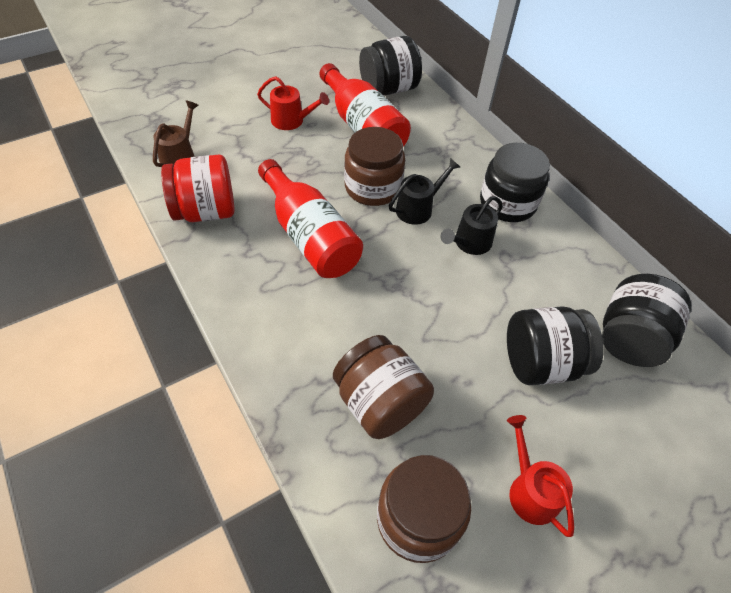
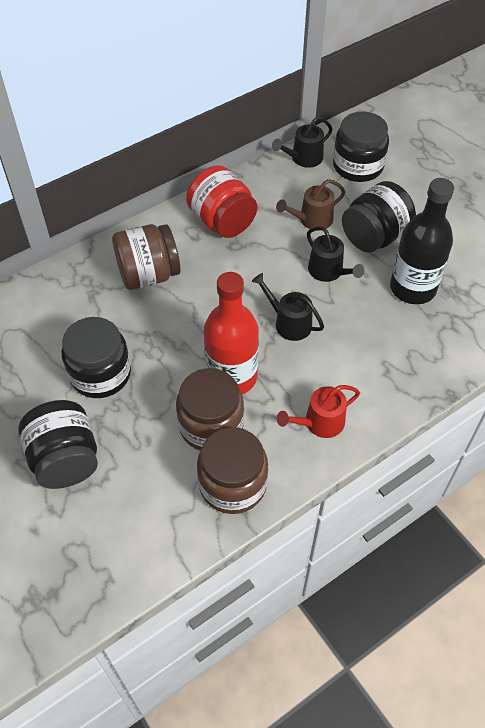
black bottle: none = 0 -> [390,178,454,304] = 1
black watering can: [389,158,460,225] [441,196,503,255] = 2 -> [252,273,324,341] [272,117,333,168] [307,226,364,282] = 3
red bottle: [258,159,363,278] [319,63,411,147] = 2 -> [204,272,259,394] = 1
red watering can: [257,76,329,130] [507,415,574,537] = 2 -> [277,385,360,438] = 1

